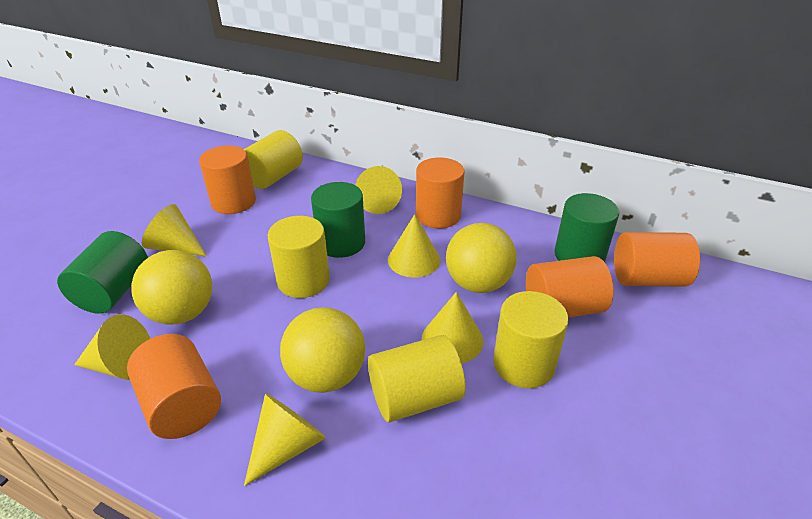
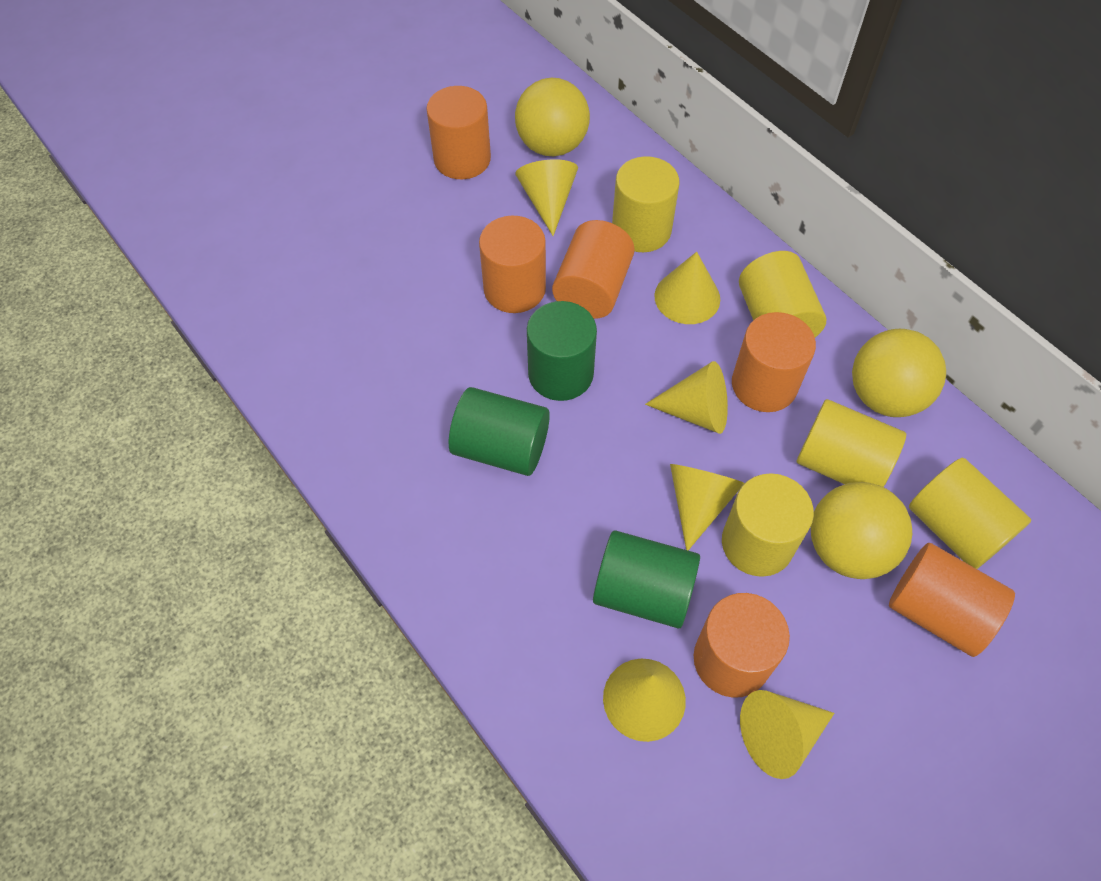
orange cylinder: [127,334,221,439] [199,146,256,214] [416,158,464,229] [526,256,613,317] [614,232,700,287] = 5 -> [426,86,491,179] [479,216,546,313] [552,220,635,319] [694,593,790,698] [732,312,816,412] [889,543,1015,657] = 6
yellow cylinder: [244,130,303,189] [267,216,330,298] [368,335,466,422] [493,291,569,388] = 4 -> [612,156,679,252] [722,473,814,577] [739,251,827,337] [797,399,906,487] [909,458,1031,569] = 5

